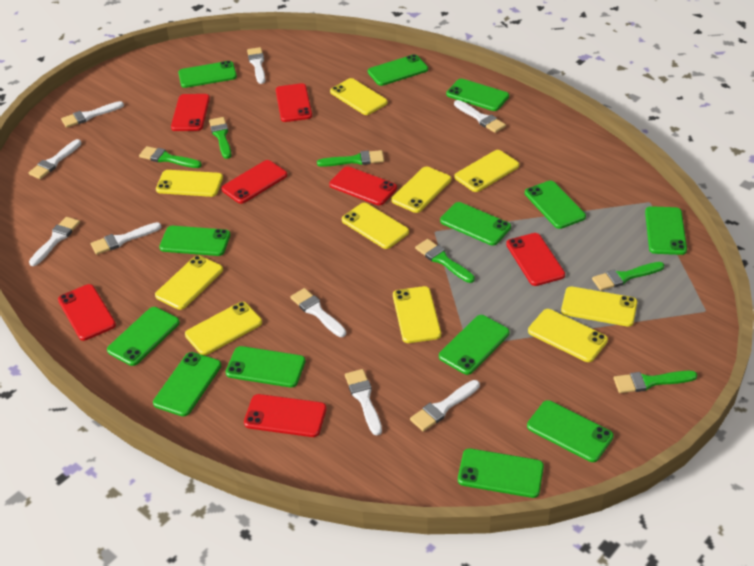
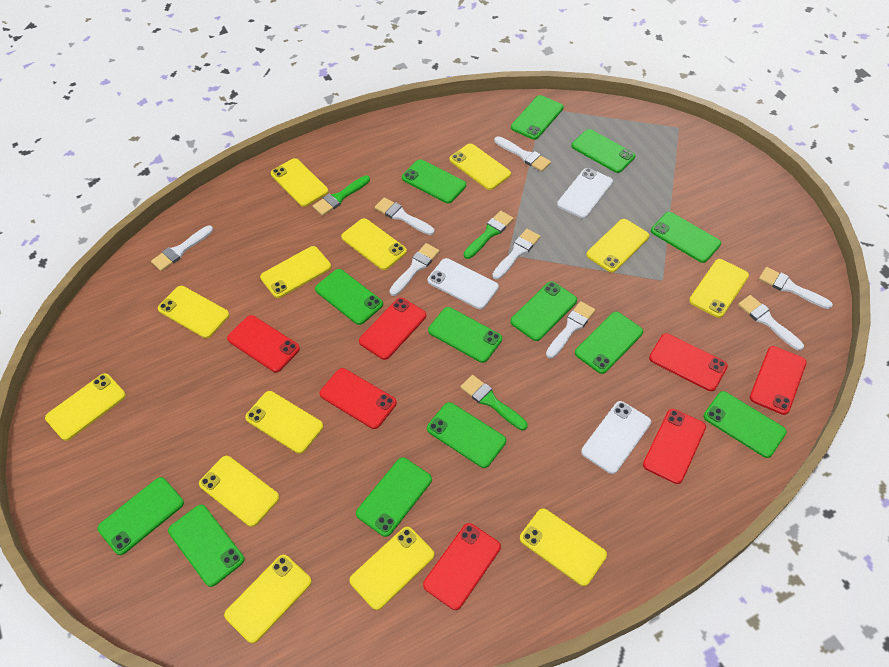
green brush: [139,146,202,168] [209,117,231,159] [317,150,384,167] [415,239,475,283] [592,262,664,291] [614,371,697,393] = 6 -> [313,175,370,216] [460,375,528,430] [464,211,514,259] = 3
white brush: [28,139,82,179] [29,217,80,266] [61,101,124,128] [91,222,162,255] [247,47,265,84] [290,288,346,337] [345,369,382,436] [410,380,480,432] [454,100,506,133] = 9 -> [151,225,213,271] [375,197,435,235] [389,243,440,296] [492,229,540,280] [494,136,551,172] [546,301,595,358] [738,295,804,351] [759,267,833,309] = 8
white phone: none = 0 -> [427,258,499,309] [557,168,613,219] [581,401,651,474] = 3
yellow phone: [155,255,223,310] [156,170,223,197] [185,302,262,355] [330,78,388,115] [342,203,409,249] [391,166,451,213] [393,286,441,343] [454,150,519,192] [528,309,608,362] [561,286,637,327] = 10 -> [45,373,126,441] [158,286,230,338] [199,456,279,527] [224,555,312,643] [245,391,323,454] [260,246,331,298] [271,158,328,207] [341,218,407,270] [349,527,434,610] [450,144,511,190] [520,508,607,586] [586,219,649,272] [689,259,749,318] = 13

